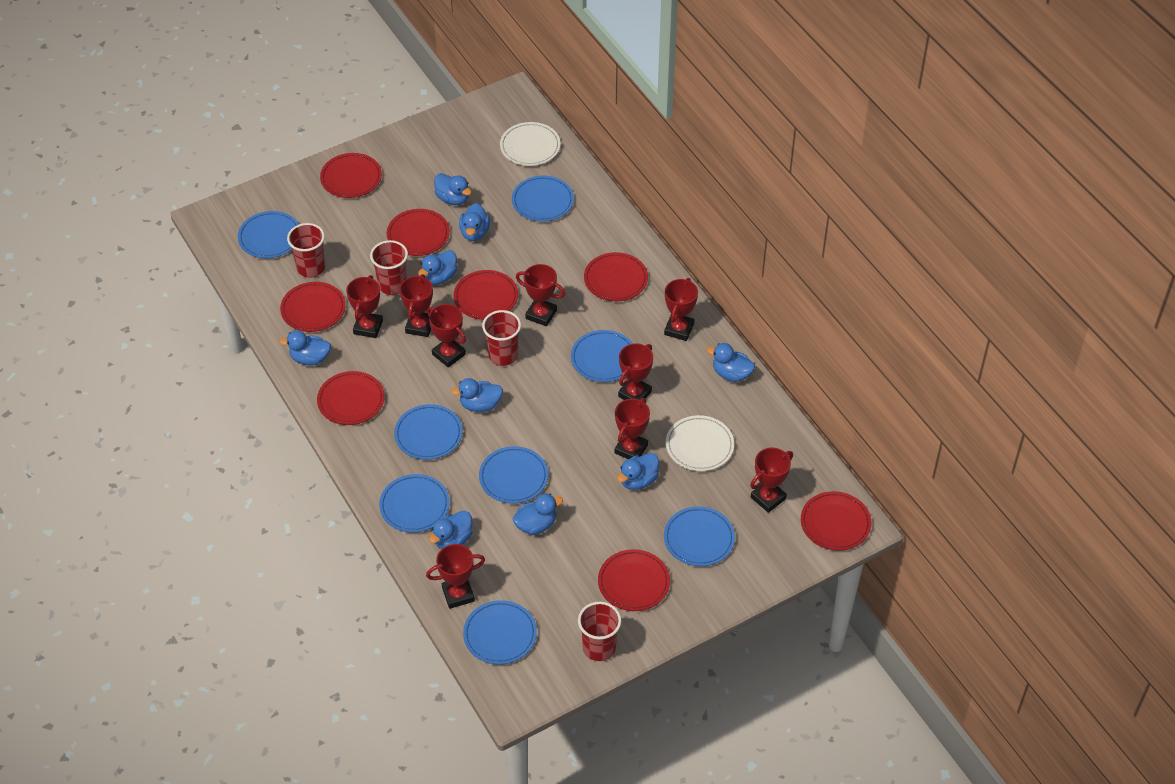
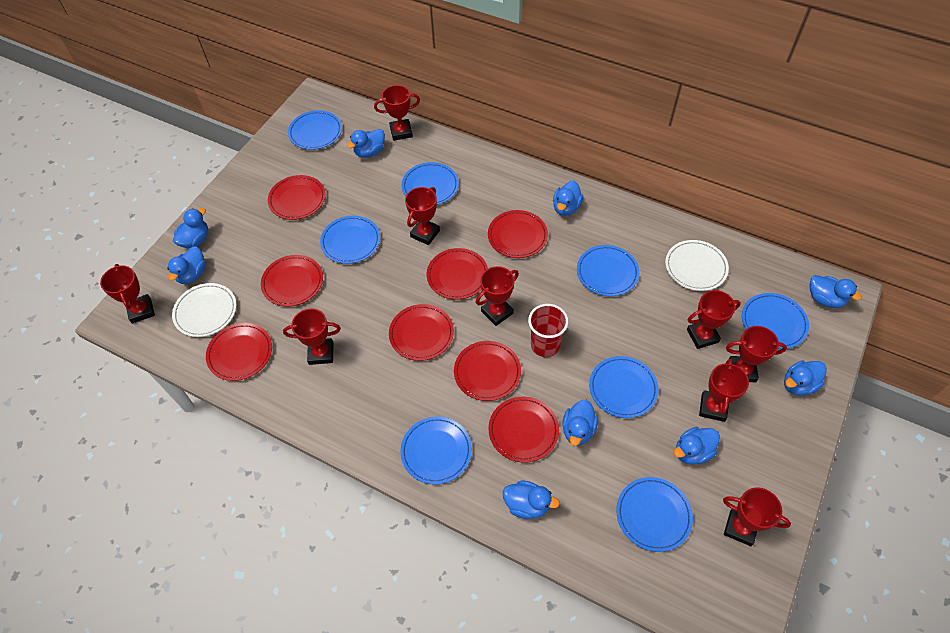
red cup: [287,223,325,278] [370,240,408,295] [482,310,521,366] [578,602,621,661] = 4 -> [528,304,568,357] = 1

